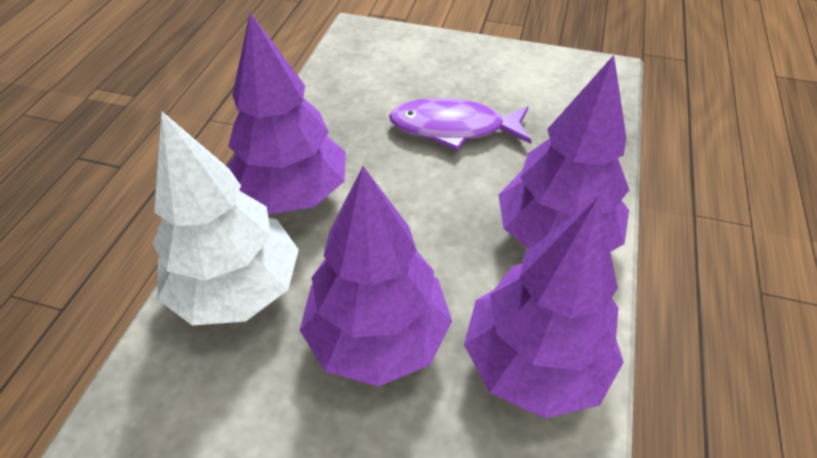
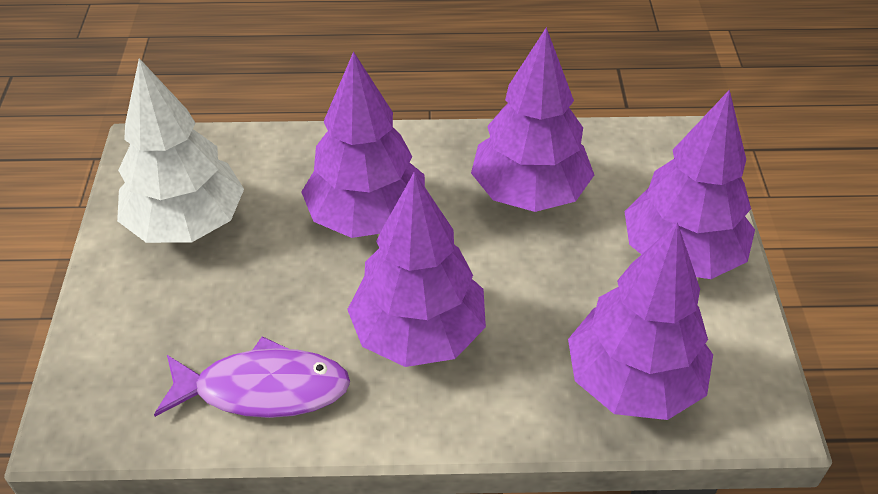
purple tree: [227,12,346,214] [300,166,452,387] [464,197,624,418] [498,55,629,252] = 4 -> [301,51,425,238] [347,171,486,367] [471,27,594,212] [568,222,713,420] [624,89,755,279] = 5

